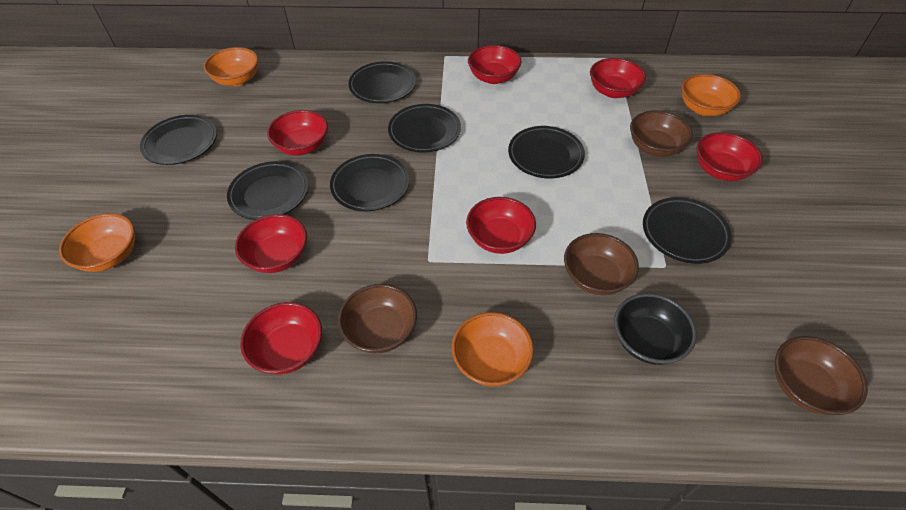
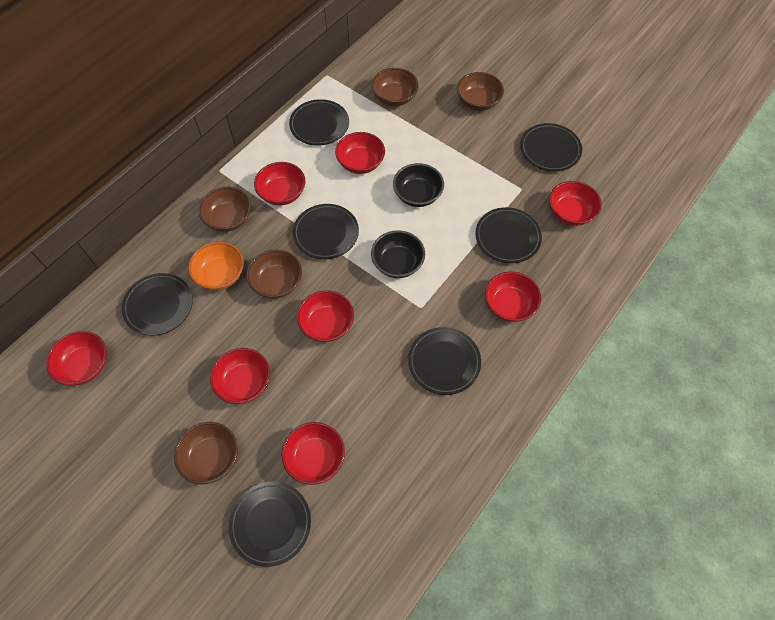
black bowl: [614,293,697,365] = 1 -> [371,230,425,278] [393,163,444,207] = 2
brown bowl: [338,284,417,354] [564,233,639,295] [630,110,693,157] [775,336,868,415] = 4 -> [174,422,238,484] [198,187,251,232] [247,249,302,299] [372,68,419,106] [457,72,504,111] = 5
orange bowl: [59,213,135,272] [204,47,258,86] [452,312,534,386] [681,74,741,116] = 4 -> [188,242,244,290] = 1
red bowl: [235,214,307,273] [240,302,322,374] [267,110,328,155] [466,197,536,254] [468,45,522,84] [590,58,646,98] [696,132,763,181] = 7 -> [46,331,107,386] [210,348,270,404] [254,162,305,206] [281,422,345,485] [297,290,354,342] [335,132,385,174] [485,271,541,322] [549,181,602,226] = 8

